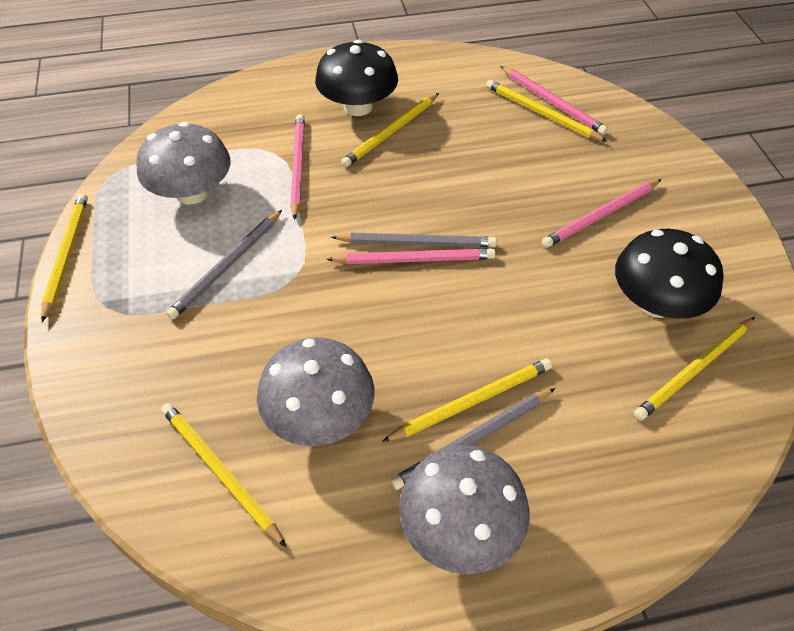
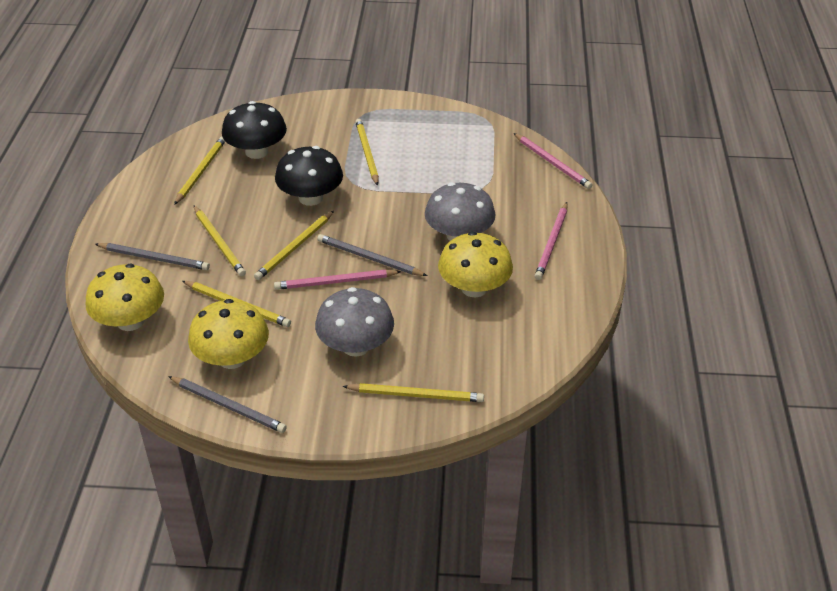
grey mushroom: [136,122,230,205] [257,338,374,446] [399,445,530,574] = 3 -> [315,287,394,357] [425,182,496,241] = 2
pink pencil: [290,114,305,220] [326,248,495,264] [500,66,608,135] [542,179,662,248] = 4 -> [274,270,402,290] [514,133,592,189] [535,202,567,280] = 3
yellow mushroom: none = 0 -> [85,264,164,331] [188,299,269,369] [438,232,513,298] = 3

